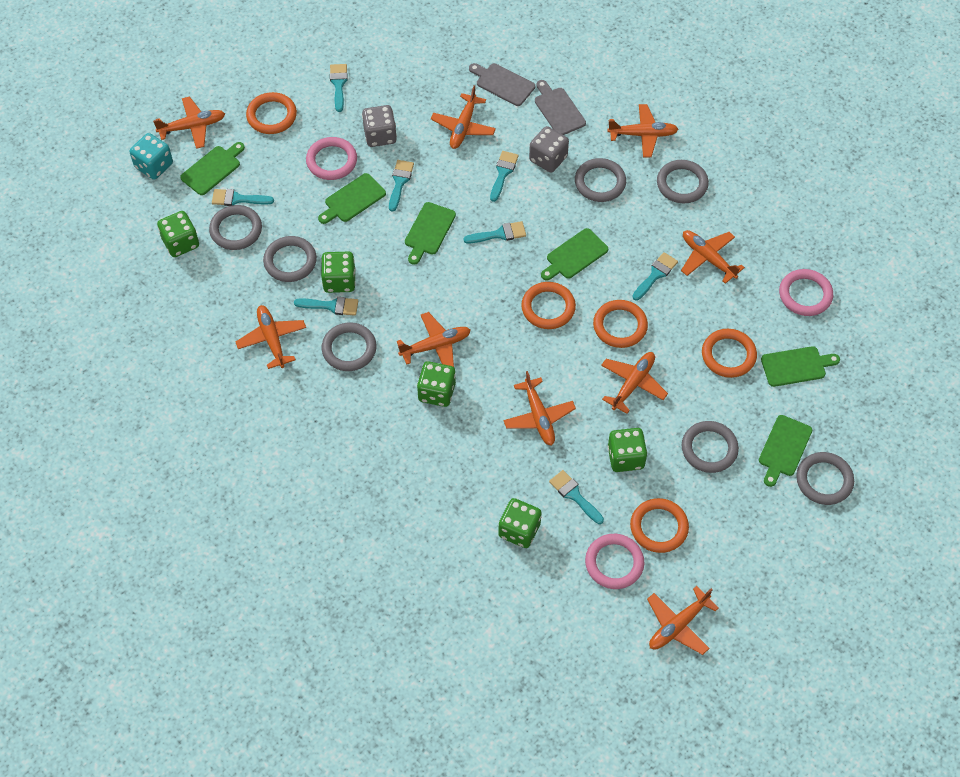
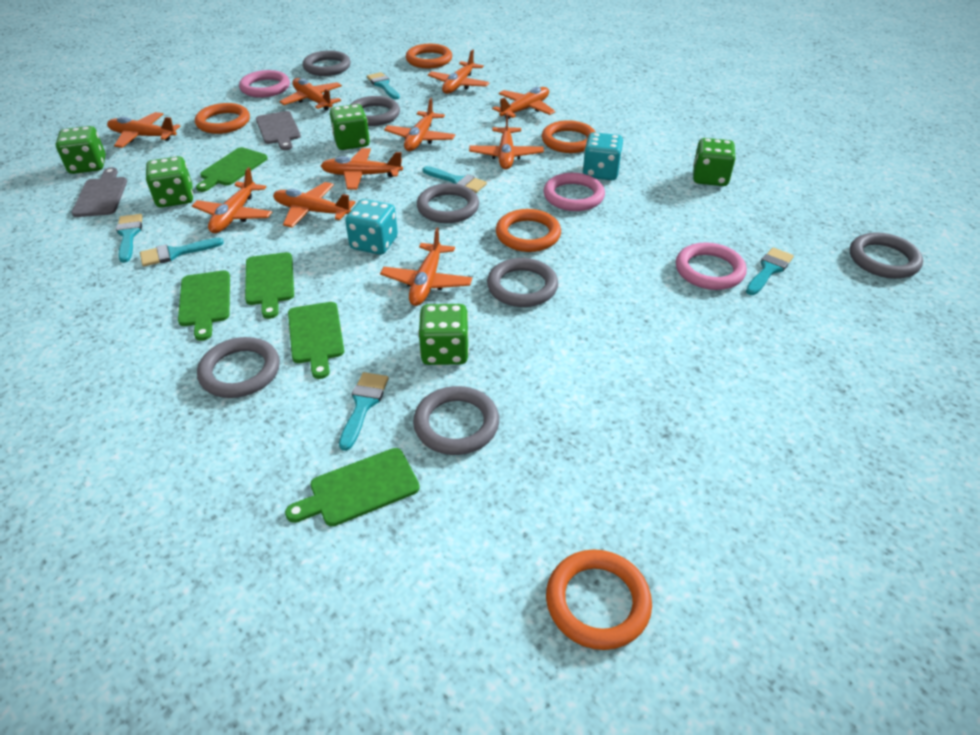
green cutting board: [180,142,245,195] [318,173,386,224] [405,202,456,265] [541,228,608,281] [759,415,812,487] [761,346,840,387] = 6 -> [178,270,230,341] [196,147,268,192] [245,252,294,319] [285,448,420,527] [288,302,344,379] = 5
grey dice: [362,105,397,147] [529,126,569,173] = 2 -> none = 0
orange plane: [153,96,225,149] [236,305,306,369] [397,312,471,367] [431,85,496,149] [503,371,576,446] [601,352,668,414] [607,104,679,157] [647,586,719,655] [681,230,745,284] = 9 -> [107,112,180,148] [192,167,272,233] [273,182,356,228] [279,78,342,110] [321,148,403,190] [380,228,472,306] [384,98,455,151] [428,49,490,94] [469,112,544,170] [492,87,555,119] = 10
turquoise brush: [212,189,274,206] [294,297,358,316] [330,64,348,112] [389,160,414,212] [464,221,526,243] [490,151,519,202] [549,470,604,524] [632,252,678,300] = 8 -> [116,214,143,263] [140,238,224,267] [339,372,389,451] [367,72,400,99] [422,166,487,193] [746,247,794,295] = 6
turquoise dice: [129,133,173,180] = 1 -> [345,199,398,255] [583,132,623,180] = 2

